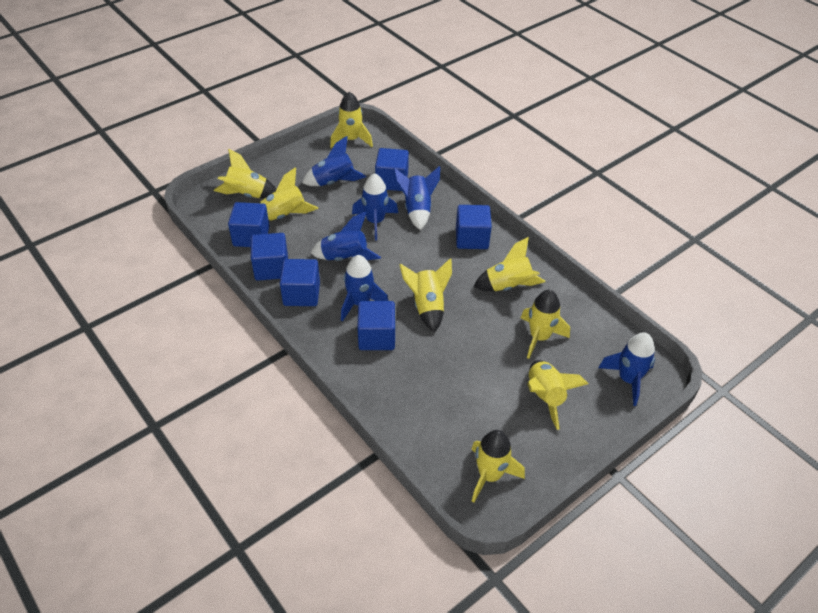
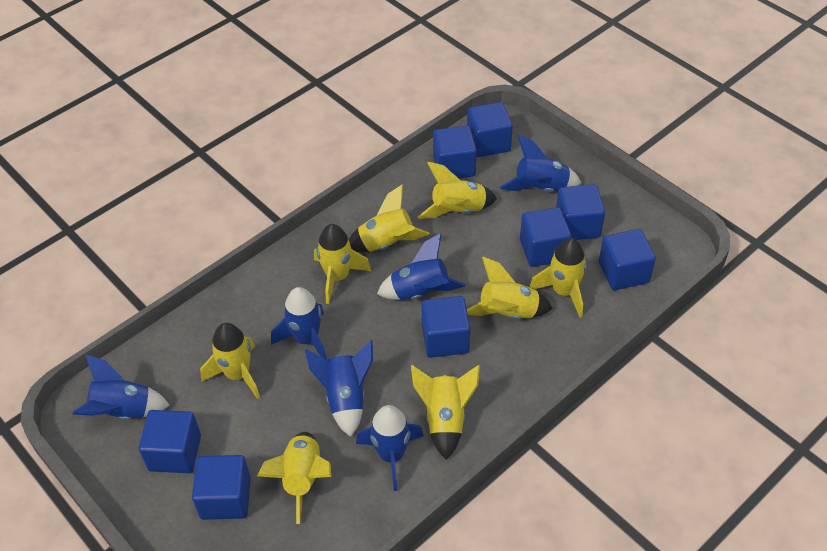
blue cube: [228,202,270,247] [251,233,288,281] [280,259,320,306] [358,301,395,350] [375,148,409,191] [456,205,492,249] = 6 -> [139,410,201,473] [192,455,251,520] [421,296,470,358] [433,126,477,178] [467,102,513,157] [520,207,571,267] [556,184,605,240] [599,229,656,290] = 8

